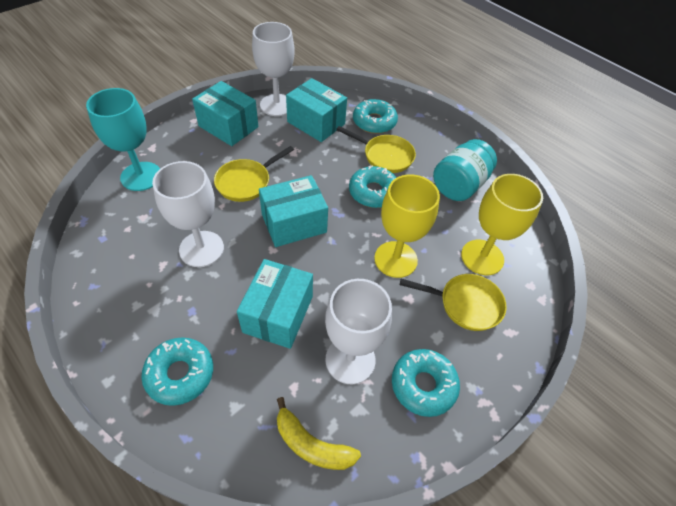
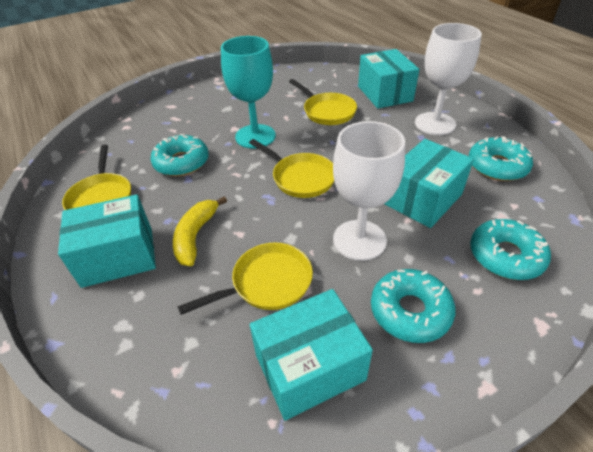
turquoise jar: [433,139,497,201] = 1 -> none = 0
white goblet: [152,161,224,267] [252,22,295,116] [325,279,392,384] = 3 -> [333,121,405,261] [415,23,482,135] = 2
yellow goblet: [374,175,440,278] [461,174,543,275] = 2 -> none = 0
yellow pan: [214,146,294,202] [336,126,416,173] [400,274,507,331] = 3 -> [62,145,131,210] [178,243,313,315] [249,139,334,198] [289,79,357,125] = 4

